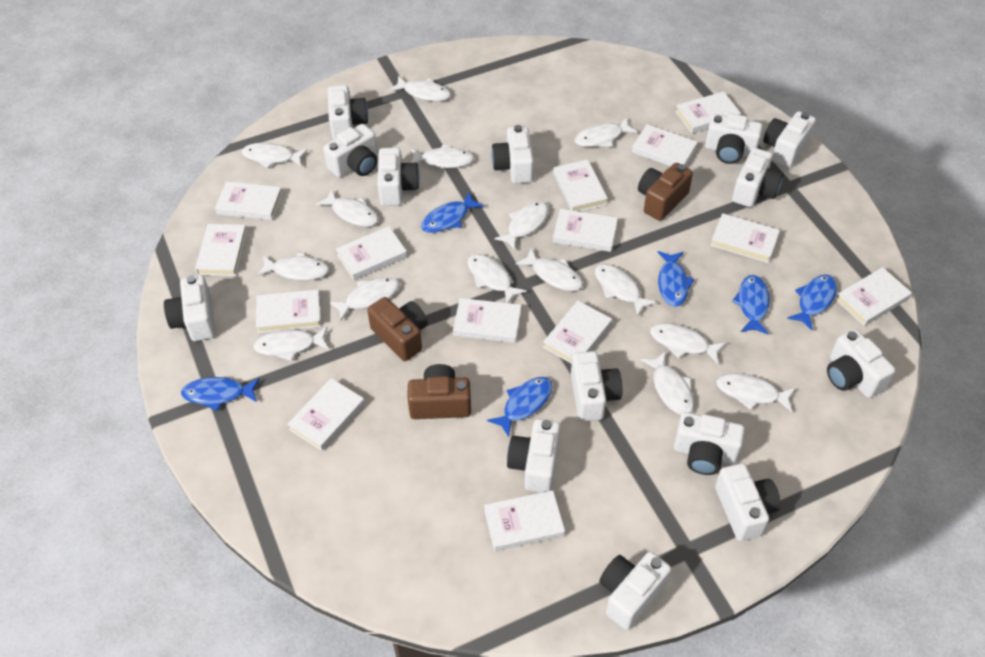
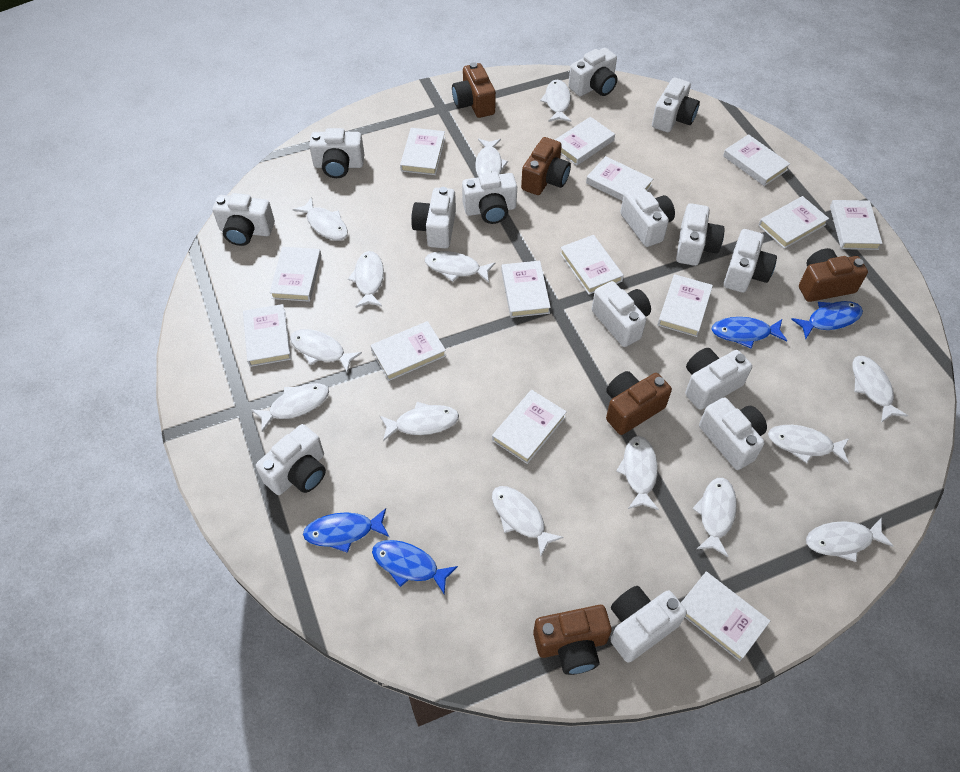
blue fish: [181,377,260,411] [421,192,484,233] [487,377,552,437] [658,251,694,307] [732,275,770,334] [787,274,837,330] = 6 -> [303,508,389,553] [372,540,458,595] [711,317,787,349] [791,301,863,339] = 4
brown camera: [367,297,428,361] [408,364,471,419] [638,163,693,221] = 3 -> [452,62,496,118] [521,137,571,195] [533,605,612,675] [606,371,672,435] [799,248,868,302] = 5
white fish: [242,143,308,168] [253,327,329,361] [257,252,329,280] [316,189,378,227] [329,277,400,320] [389,76,451,101] [410,144,474,168] [467,254,527,303] [494,201,549,250] [516,249,583,291] [574,118,638,147] [595,264,657,317] [641,351,694,415] [650,323,726,364] [716,373,796,412] = 15 -> [251,383,329,432] [290,329,362,373] [292,197,348,240] [348,251,384,308] [380,402,459,441] [425,251,495,283] [475,138,508,177] [492,486,564,556] [540,80,571,122] [616,436,659,510] [692,478,737,557] [768,425,849,464] [806,518,893,562] [853,356,908,422] = 14

